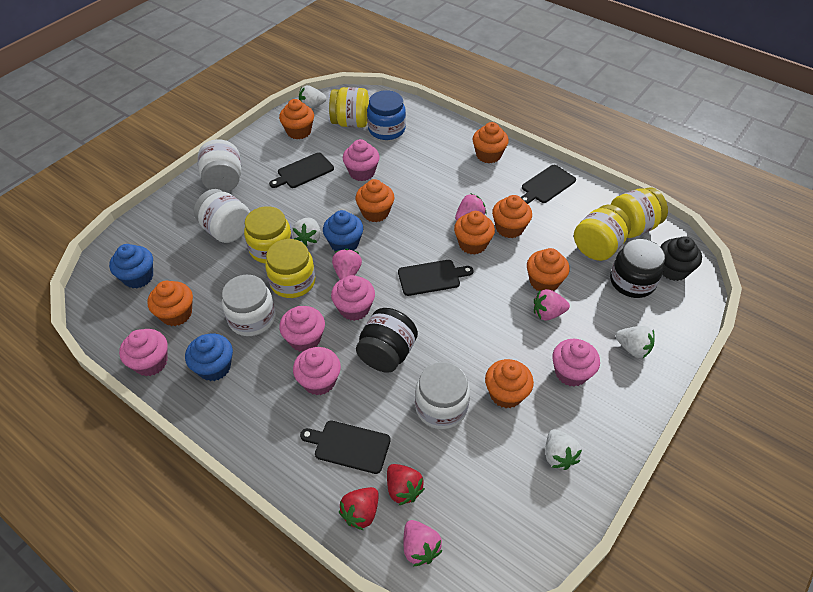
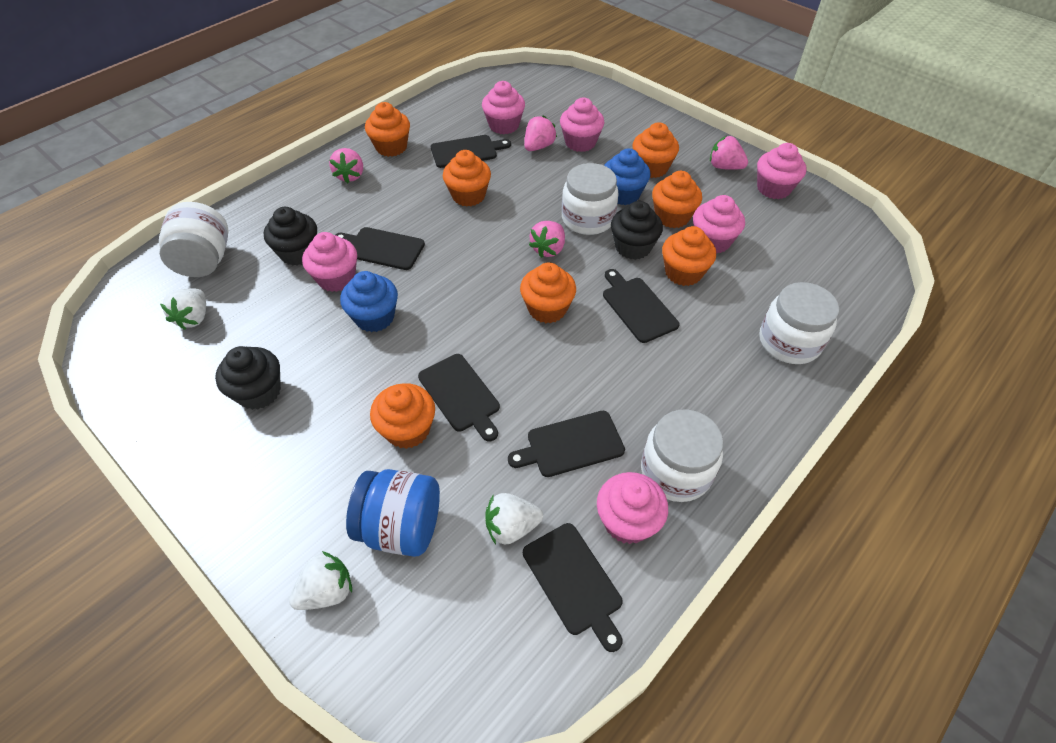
black cupcake: [660,236,702,281] = 1 -> [215,346,281,410] [264,207,317,266] [611,201,663,260] = 3
black cutting board: [269,152,334,188] [300,421,391,474] [398,260,474,296] [521,165,576,204] = 4 -> [336,227,425,270] [418,354,500,441] [431,135,511,168] [508,411,625,477] [523,523,623,652] [603,269,679,343] = 6
black jar: [356,308,418,373] [610,239,665,298] = 2 -> none = 0
blue cupcake: [109,244,153,288] [185,334,233,381] [323,210,363,251] = 3 -> [340,271,398,332] [604,148,650,205] = 2
orange cupcake: [147,281,193,326] [279,99,314,139] [355,179,394,222] [454,211,495,255] [473,122,509,163] [485,359,534,408] [492,195,532,238] [527,248,570,291] = 8 -> [365,102,410,157] [370,383,435,449] [443,150,491,207] [520,262,576,323] [632,122,679,178] [652,171,702,228] [662,226,716,286] = 7
red strawberry: [339,487,379,530] [387,464,425,506] = 2 -> none = 0
white strawberry: [292,218,321,247] [299,85,327,109] [545,429,582,470] [615,326,655,358] = 4 -> [160,288,206,330] [289,551,352,610] [485,493,543,545] = 3
yellow jar: [244,206,292,263] [265,239,316,298] [329,87,369,128] [574,205,631,261] [611,187,668,238] = 5 -> none = 0

